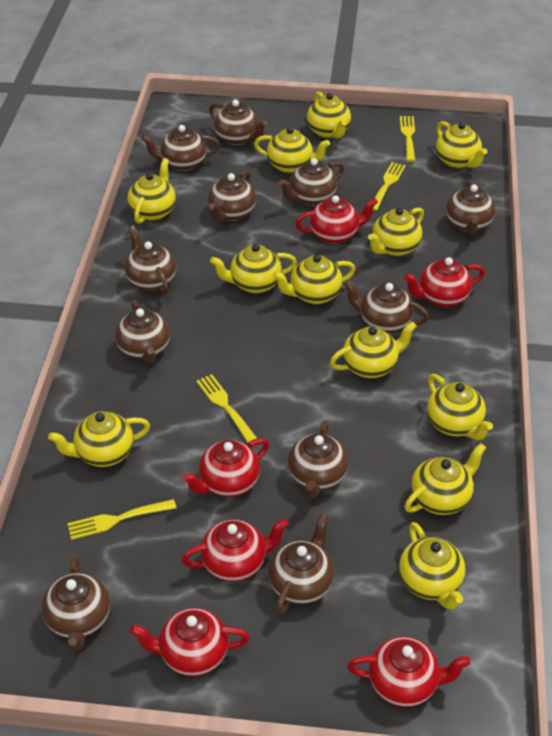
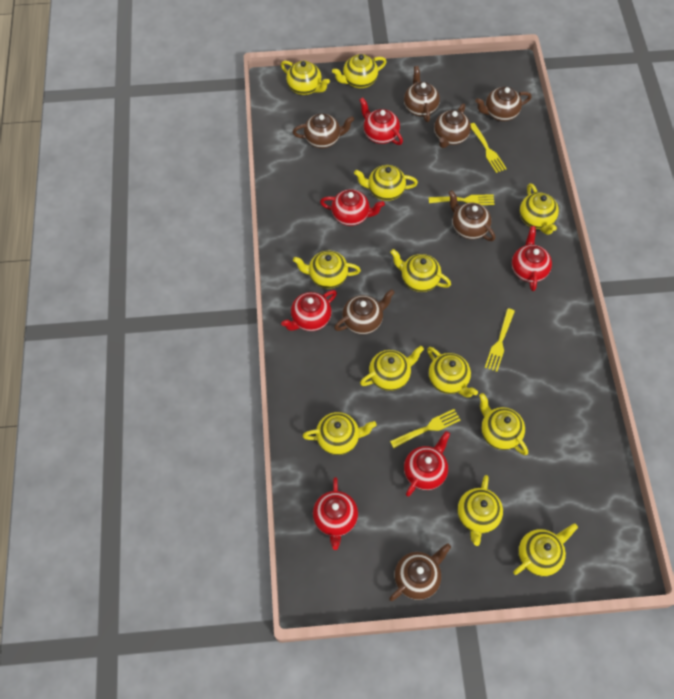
brown teapot: [42,555,110,651] [115,300,170,364] [125,225,176,294] [141,125,220,171] [208,171,256,222] [209,100,267,145] [268,514,334,615] [279,158,344,206] [288,420,349,499] [343,279,429,333] [446,180,495,235] = 11 -> [293,113,354,148] [334,289,395,334] [389,543,451,601] [404,66,440,122] [434,104,471,148] [448,190,495,241] [475,87,531,121] = 7

